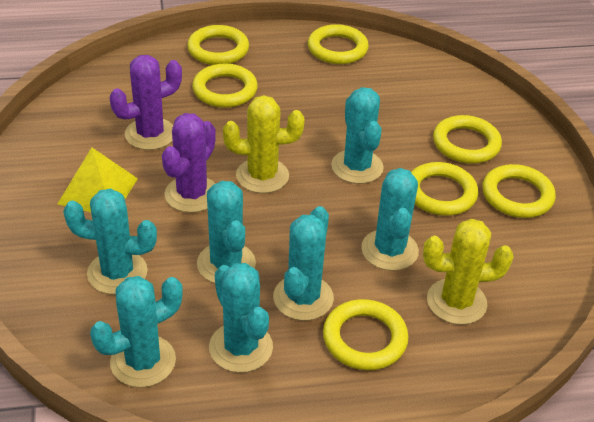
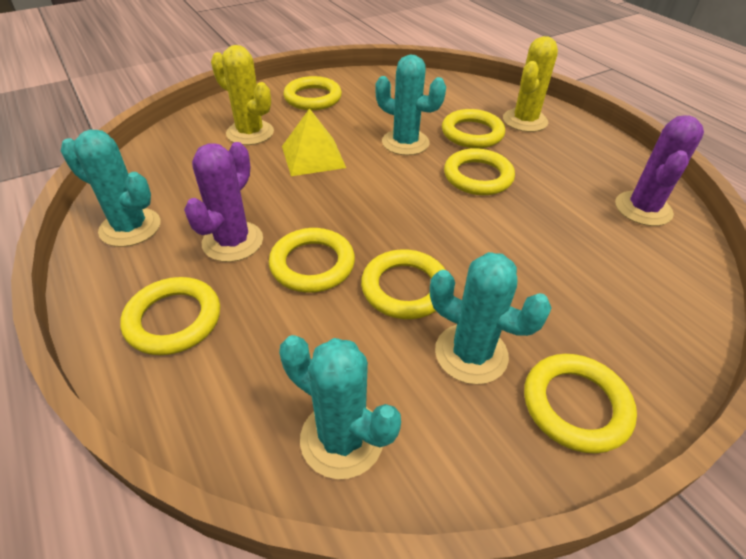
turquoise cactus: [63,188,157,294] [90,276,183,388] [197,181,256,283] [209,263,273,373] [273,206,334,321] [331,87,384,184] [361,168,419,271] = 7 -> [61,130,161,247] [279,335,401,479] [375,54,446,155] [430,252,552,384] = 4

